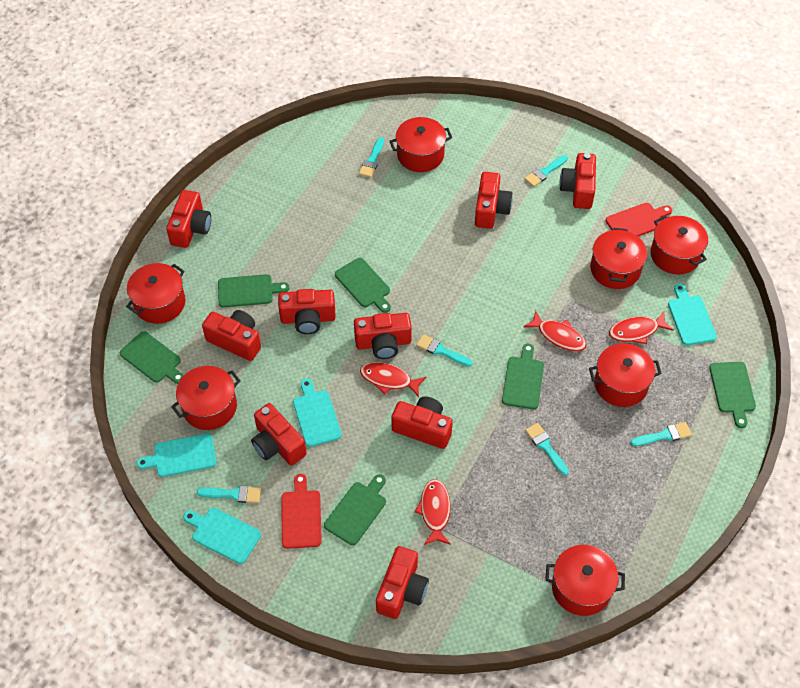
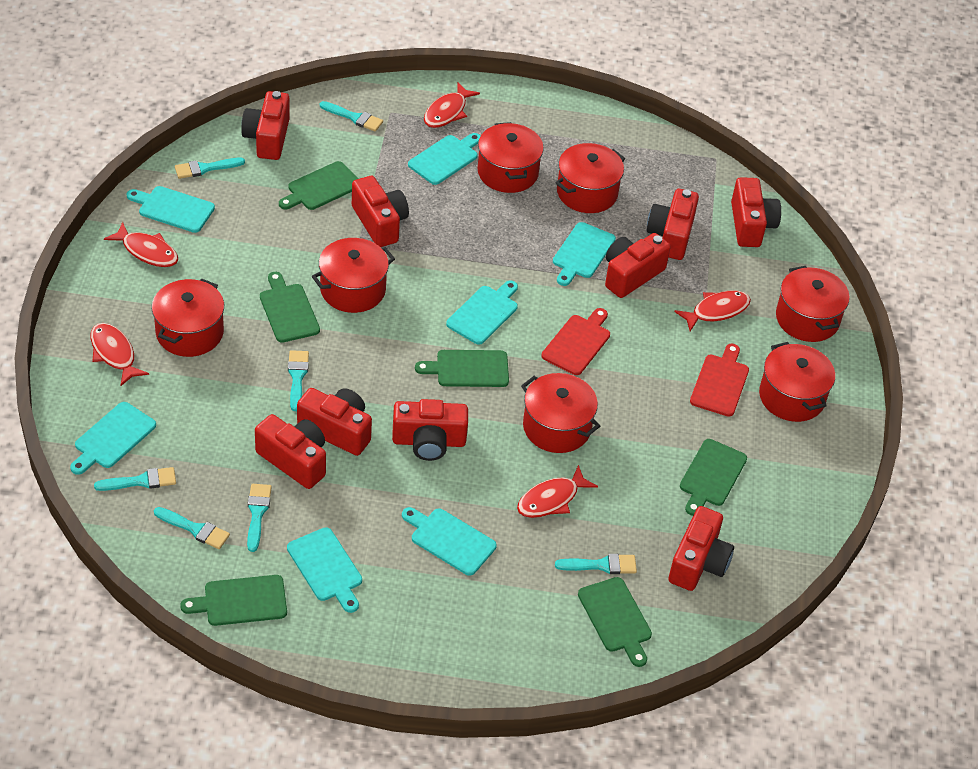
red fish: [360,362,427,397] [414,479,451,545] [523,310,587,351] [609,312,674,344] = 4 -> [90,323,149,386] [104,222,178,267] [424,82,480,128] [517,465,598,518] [674,290,751,331] = 5
turquoise brush: [197,486,261,503] [359,137,384,177] [416,334,472,367] [525,155,568,187] [525,423,569,475] [630,422,692,446] = 6 -> [94,467,176,491] [154,507,230,549] [175,158,245,179] [247,484,272,552] [288,350,309,411] [320,101,383,132] [555,554,637,574] = 7
turquoise cutting board: [136,433,216,477] [183,508,261,564] [293,379,342,447] [668,284,717,345] = 4 -> [70,402,156,475] [127,186,215,233] [287,527,362,613] [402,507,497,576] [408,133,480,185] [446,281,518,345] [553,222,616,286] = 7

